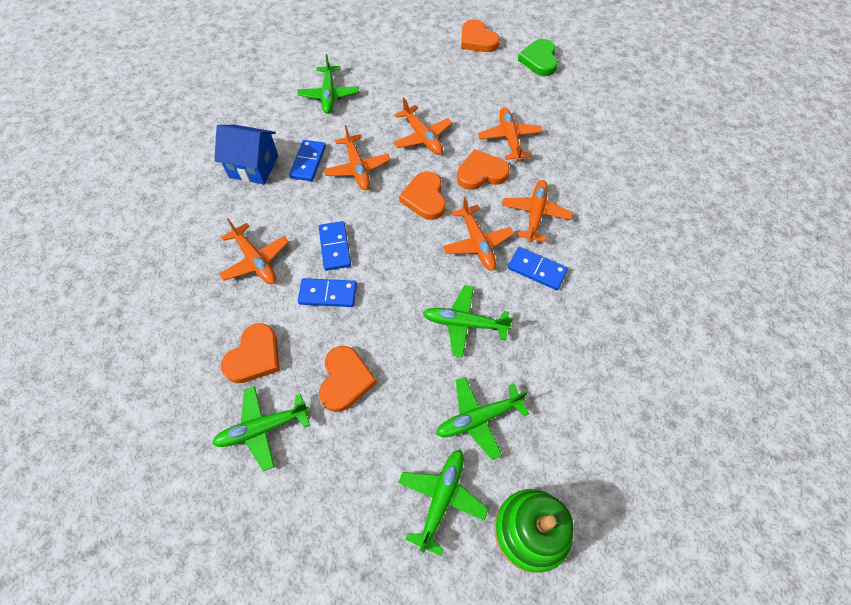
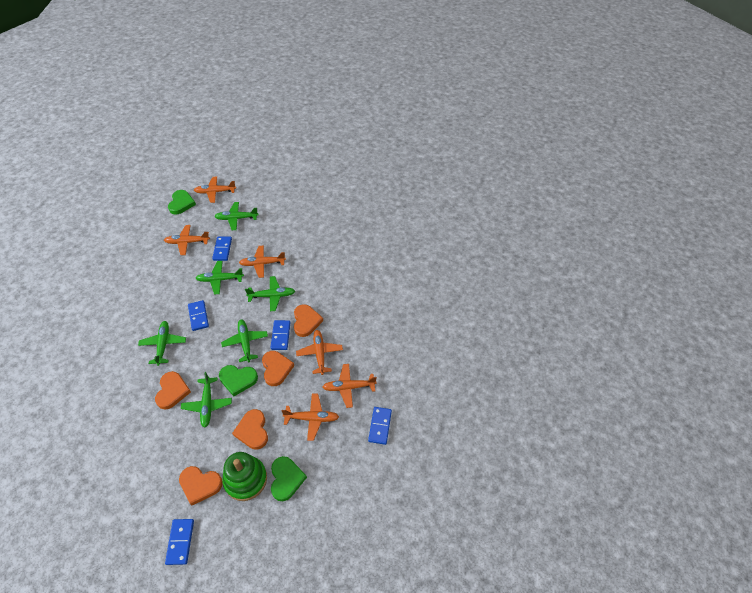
blue domino: [289,140,326,181] [298,278,357,307] [319,221,351,271] [508,247,568,290] = 4 -> [165,519,194,565] [188,300,209,331] [212,237,232,261] [270,320,290,350] [368,407,392,445] = 5
blue house: [214,125,278,184] = 1 -> none = 0
green heart: [518,39,558,76] = 1 -> [168,190,196,215] [219,365,258,396] [271,456,307,501] = 3
green plane: [212,386,310,471] [297,54,359,114] [398,450,488,556] [423,285,513,357] [436,377,529,460] = 5 -> [138,321,186,366] [181,372,232,428] [196,261,244,294] [214,202,259,230] [221,319,268,362] [245,276,295,311] = 6

